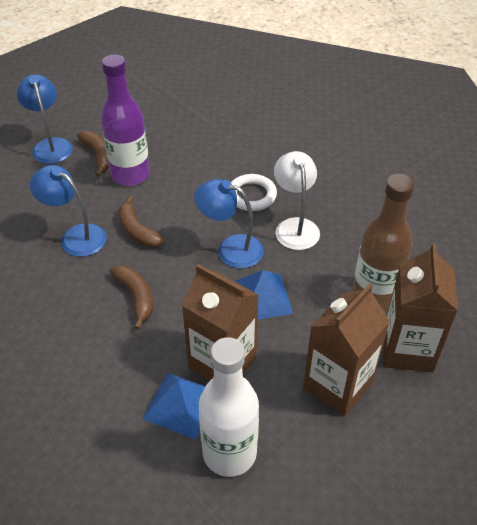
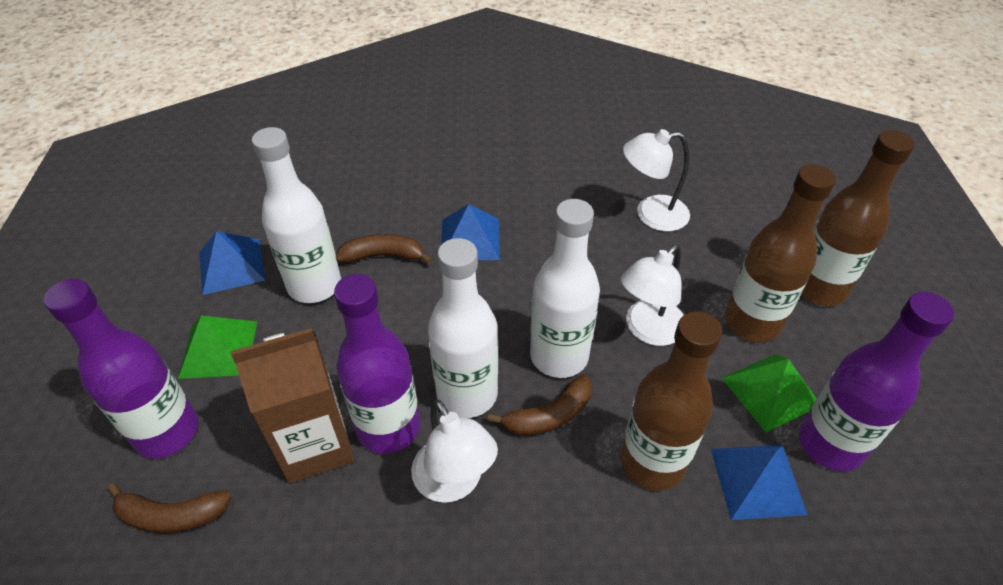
blue lamp: [17,74,73,164] [30,165,106,257] [194,179,264,268] = 3 -> none = 0
blue pyramid: [142,373,206,440] [234,270,293,320] = 2 -> [199,231,265,295] [441,204,500,260] [711,445,808,520] = 3
brown bottle: [352,174,415,311] = 1 -> [620,311,722,491] [725,164,836,342] [801,130,915,306] = 3
brown carton: [182,264,259,381] [303,283,390,417] [384,243,458,373] = 3 -> [230,328,354,484] = 1
green pyramid: none = 0 -> [178,316,257,379] [722,354,817,432] = 2
purple bottle: [101,54,150,186] = 1 -> [44,279,198,458] [334,274,420,454] [799,292,954,471] = 3
white bottle: [199,337,259,477] = 1 -> [252,127,341,303] [428,238,498,418] [530,199,600,378] = 3
white lamp: [274,151,320,250] = 1 -> [411,399,498,503] [621,244,684,346] [623,129,690,232] = 3
white ring: [231,174,277,211] = 1 -> none = 0

